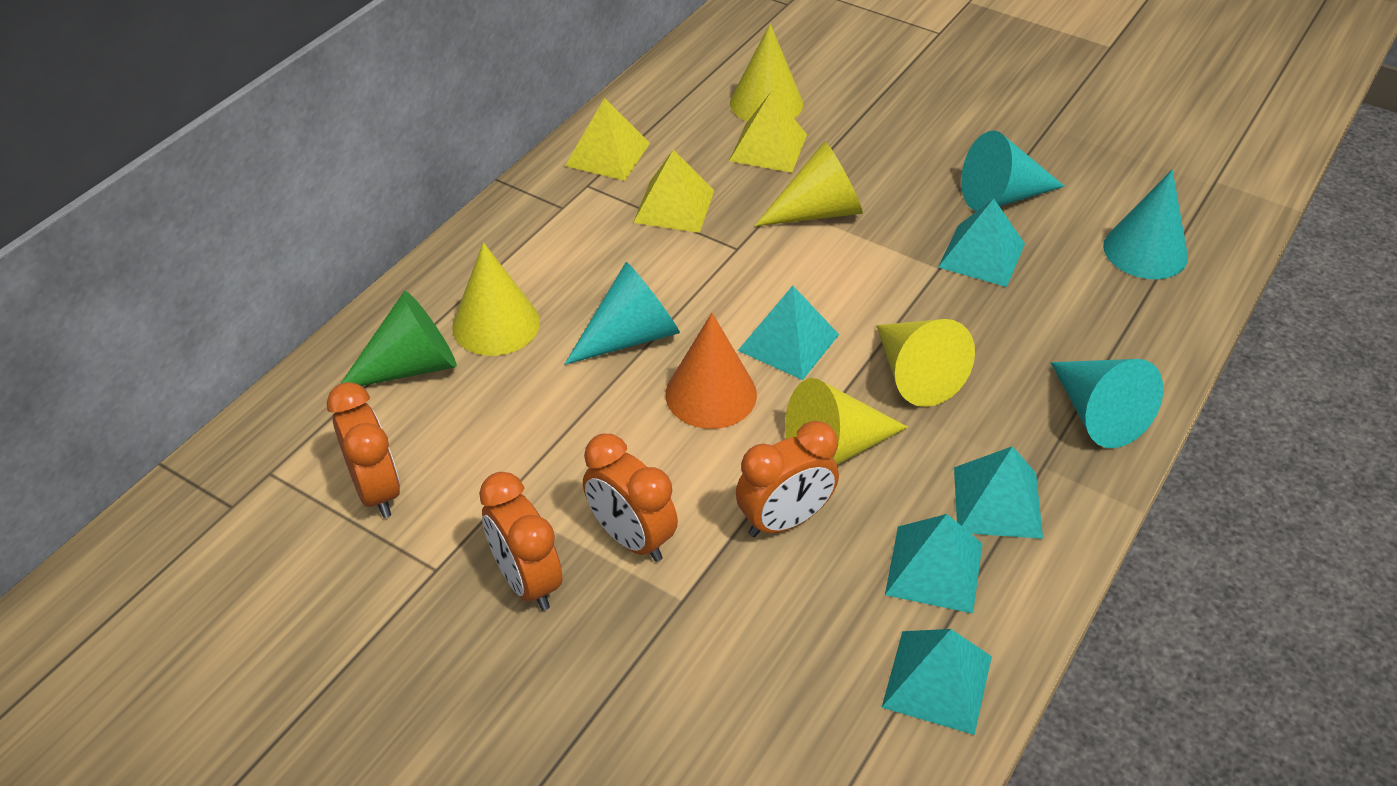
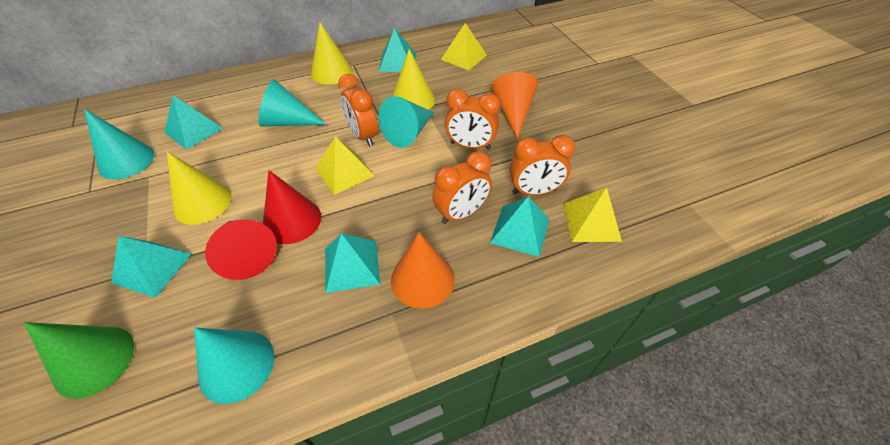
orange cone: [665,313,757,429] = 1 -> [391,233,455,309] [491,72,538,139] = 2
red cone: none = 0 -> [205,219,277,280] [263,170,321,244] = 2
yellow cone: [452,242,540,356] [730,24,803,122] [754,141,863,226] [785,378,908,465] [876,319,975,407] = 5 -> [167,152,232,225] [311,22,353,84] [392,49,435,110] = 3

